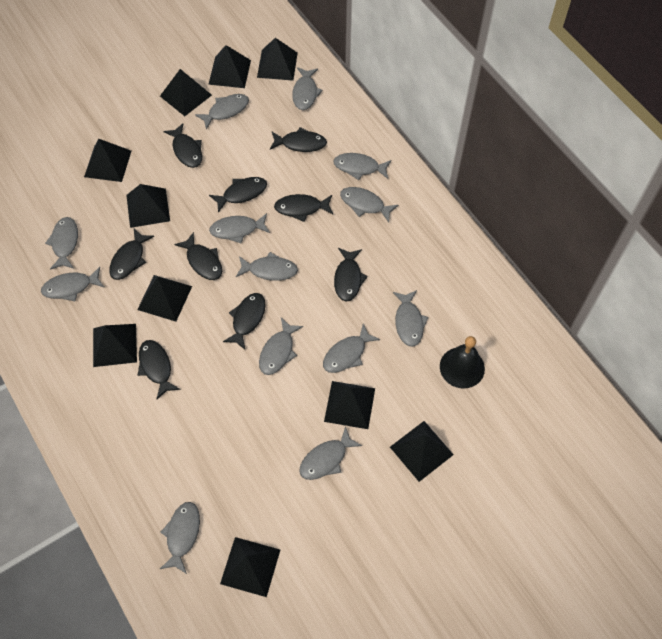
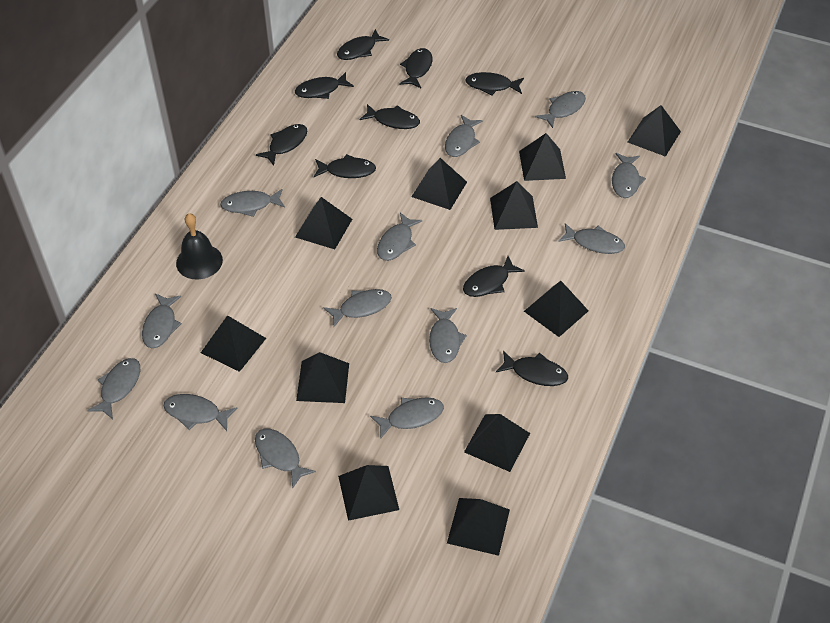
black pyramid: [84,139,131,182] [93,324,137,367] [126,184,170,228] [137,275,192,321] [160,69,212,116] [208,45,251,88] [220,537,280,597] [257,38,298,81] [324,381,375,429] [390,421,454,482] = 10 -> [201,315,266,372] [295,197,352,249] [296,352,349,403] [338,465,399,521] [411,158,467,210] [447,498,510,556] [464,414,530,472] [490,181,538,230] [519,133,566,181] [524,281,589,337] [628,105,681,157] = 11

